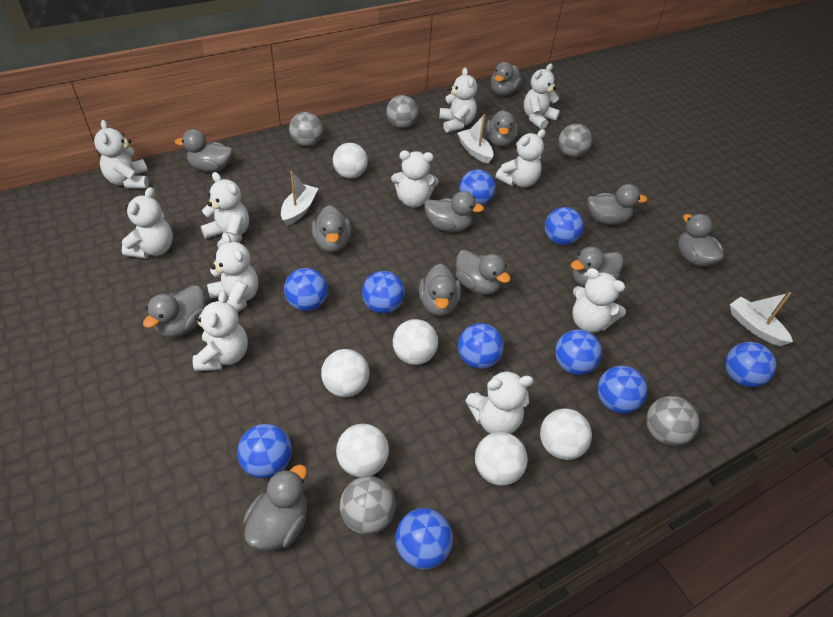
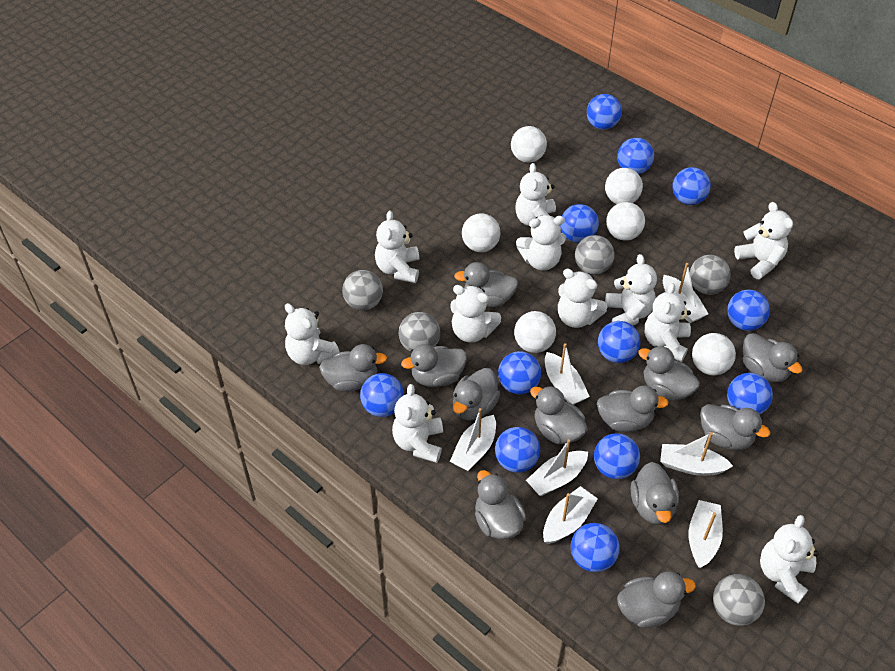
blue ball: [237,424,292,478] [284,268,328,311] [362,271,405,314] [395,508,453,569] [458,323,504,369] [459,169,495,205] [545,207,584,245] [555,329,602,375] [598,366,647,413] [725,342,777,387] = 10 -> [360,373,404,417] [495,427,540,473] [498,351,541,395] [560,204,599,243] [571,523,619,572] [587,94,622,130] [594,433,640,479] [598,321,640,363] [617,138,654,174] [673,167,711,205] [727,290,770,331] [727,373,773,415] = 12
white boat: [281,171,318,226] [457,114,494,164] [730,292,793,346] = 3 -> [450,408,496,471] [526,439,588,496] [543,486,598,544] [545,343,590,405] [660,432,733,476] [663,263,709,323] [688,500,723,568] = 7

